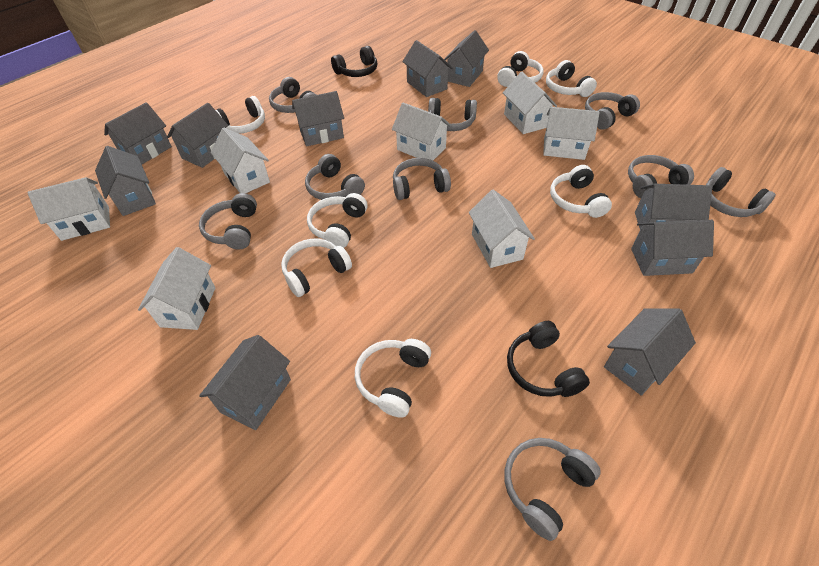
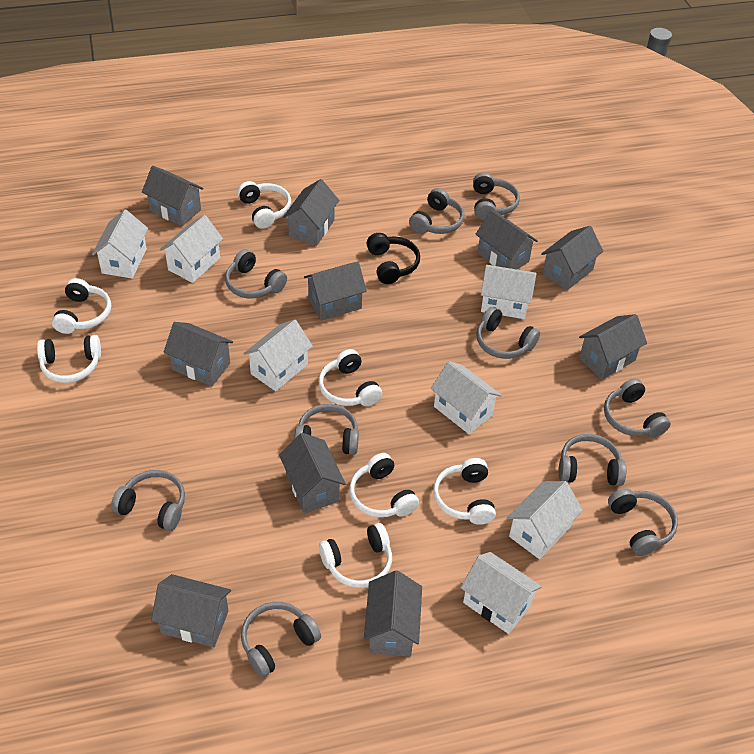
black headphones: [331,46,378,77] [507,321,590,397] = 2 -> [366,233,420,284] = 1
grey headphones: [199,193,257,250] [269,77,316,113] [305,154,365,200] [393,158,451,200] [428,98,477,131] [504,438,601,541] [585,92,640,130] [628,155,694,198] [706,167,776,217] = 9 -> [111,470,185,531] [225,249,287,299] [241,602,321,678] [294,404,359,455] [409,188,464,234] [473,172,520,220] [476,307,540,359] [559,434,626,486] [604,378,671,437] [608,488,678,556] = 10

